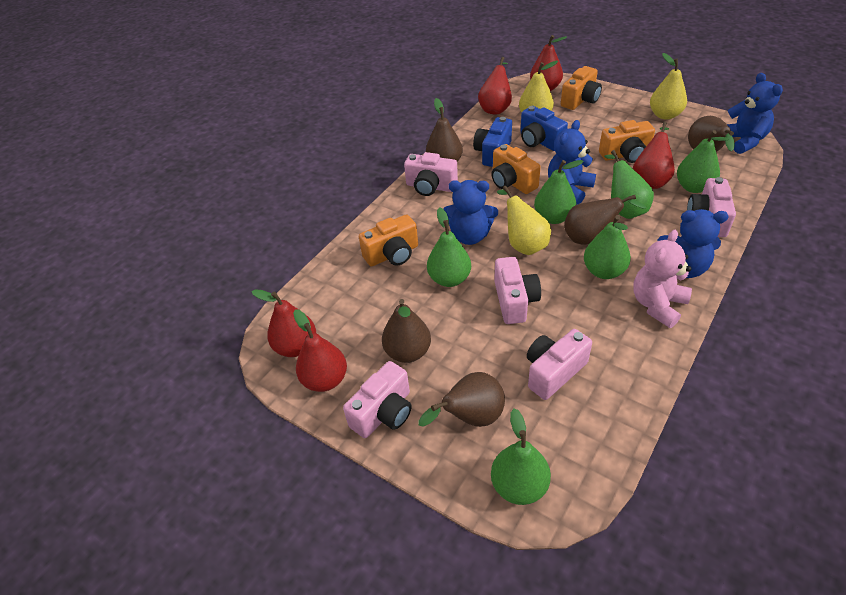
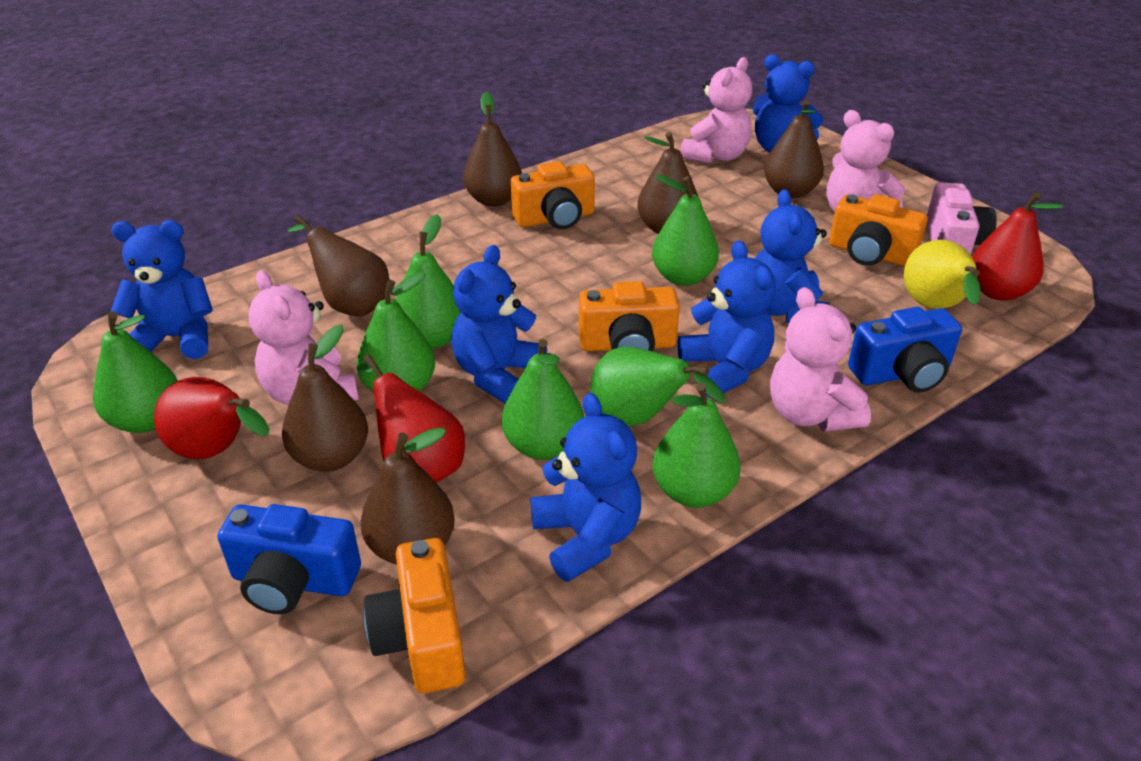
blue teddy bear: [443,180,498,245] [548,120,596,205] [658,209,729,278] [727,73,783,154] = 4 -> [111,220,213,359] [451,245,547,404] [531,393,641,582] [678,240,776,398] [753,54,823,152] [755,189,830,323] = 6
brown pear: [382,299,431,363] [419,372,505,427] [426,98,463,162] [564,195,646,245] [688,116,735,152] = 5 -> [282,325,368,472] [287,215,390,316] [361,427,455,565] [463,92,522,207] [637,132,698,234] [764,100,824,198] = 6
green pear: [427,207,471,287] [491,409,551,505] [534,160,584,224] [584,215,631,279] [604,150,654,219] [677,130,729,193] = 6 -> [93,311,178,433] [357,272,435,393] [395,214,461,349] [502,339,584,460] [590,347,726,426] [652,175,719,286] [652,383,741,508] = 7
pink camera: [343,361,412,438] [404,152,458,196] [494,257,541,324] [527,329,592,400] [687,177,736,237] = 5 -> [927,182,997,255] = 1
pink teddy bear: [633,230,692,328] = 1 -> [248,270,359,405] [681,57,752,163] [770,287,871,432] [826,110,905,213] = 4
red pear: [251,289,316,357] [293,309,347,392] [478,57,512,115] [530,35,567,91] [633,122,675,189] = 5 -> [154,377,269,460] [357,354,465,483] [972,192,1063,301] = 3
yellow pear: [497,186,551,255] [519,61,558,113] [650,53,687,120] = 3 -> [904,240,981,309] = 1

